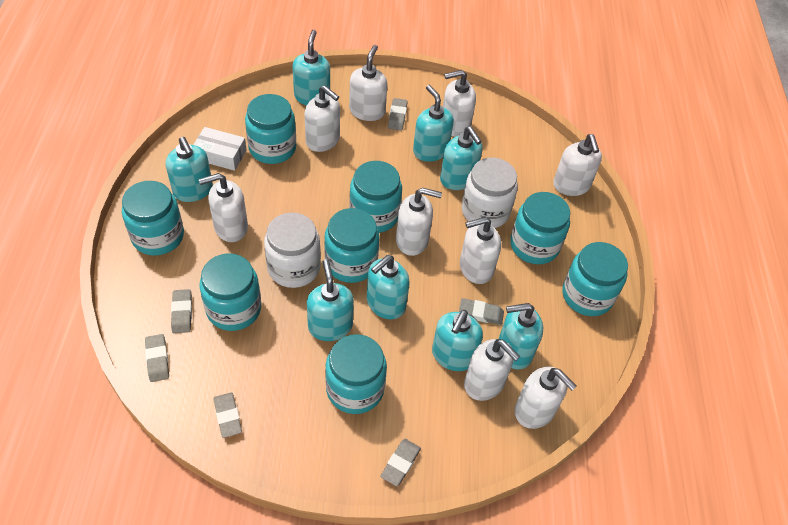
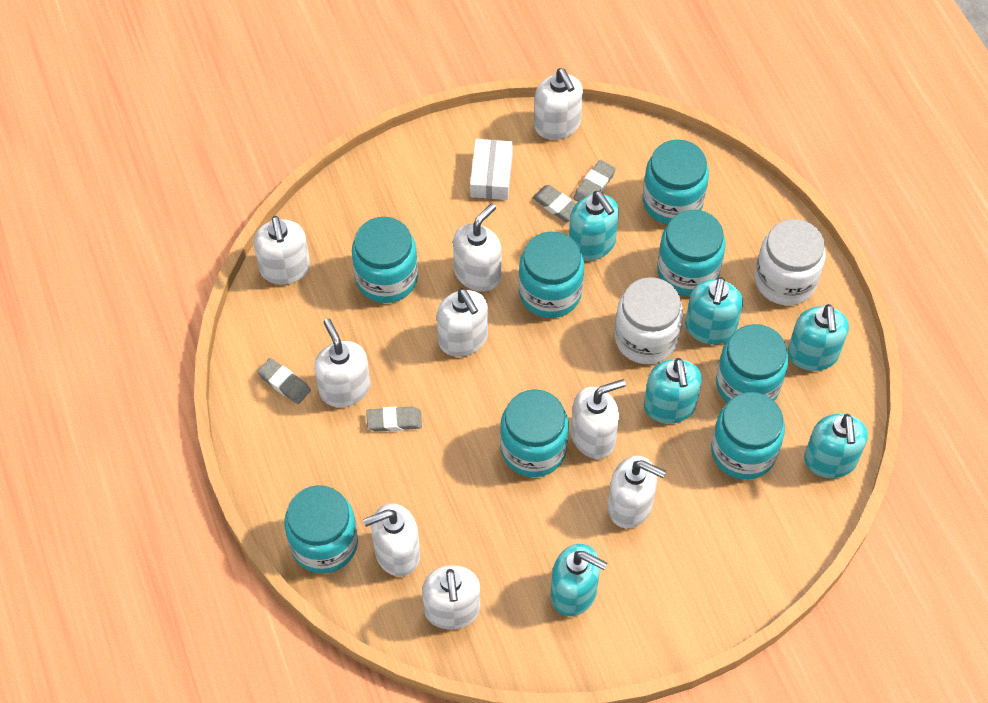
grey eraser: [145,334,169,382] [171,289,192,333] [214,392,242,438] [380,439,421,486] [388,98,408,131] [459,298,504,325] = 6 -> [257,358,311,404] [366,407,422,432] [532,185,576,222] [573,160,616,202] = 4
turquoise soap dispenser: [166,137,213,202] [292,30,330,105] [307,259,354,341] [367,255,410,320] [413,85,454,162] [432,310,483,371] [440,127,482,190] [499,303,543,369] = 8 -> [551,544,607,616] [569,191,619,261] [644,358,702,424] [685,277,743,345] [788,304,849,371] [804,414,868,478] = 6

